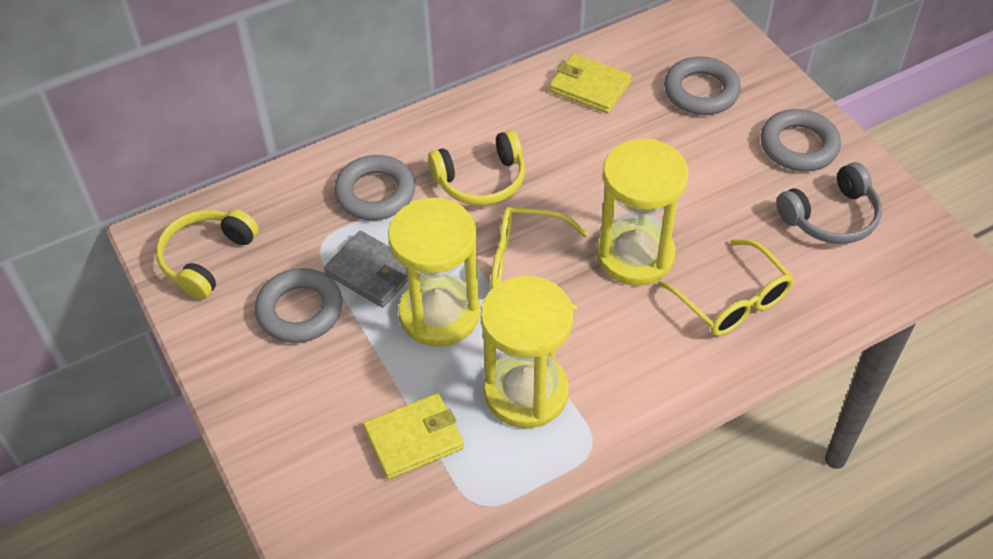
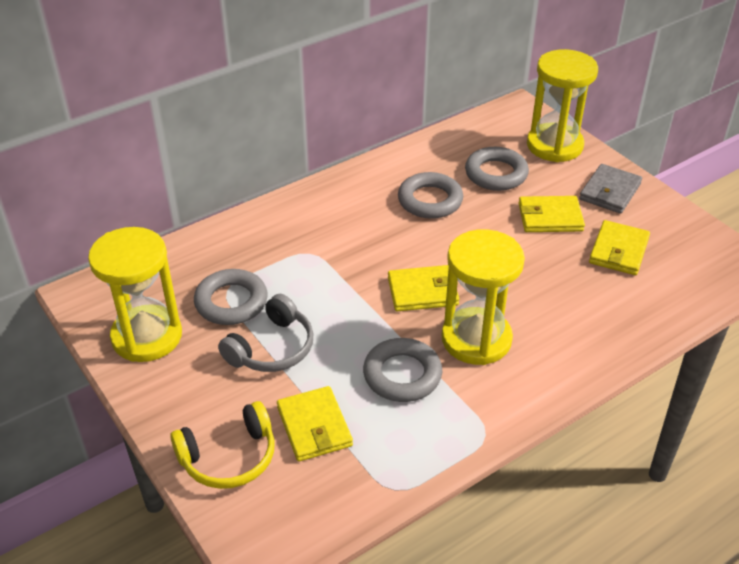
yellow glasses: [491,207,589,311] [658,239,794,336] = 2 -> none = 0
yellow headphones: [156,209,259,300] [428,130,525,206] = 2 -> [170,401,275,489] = 1
yellow wallet: [363,393,464,480] [549,53,632,113] = 2 -> [277,386,353,462] [388,265,459,311] [519,196,585,232] [589,220,650,275] = 4

